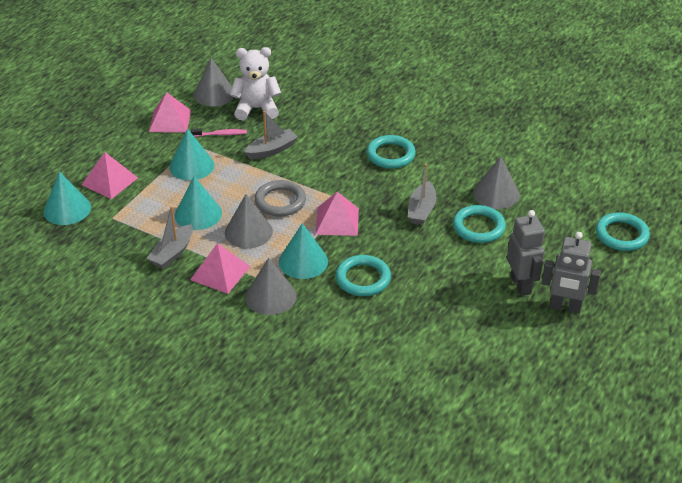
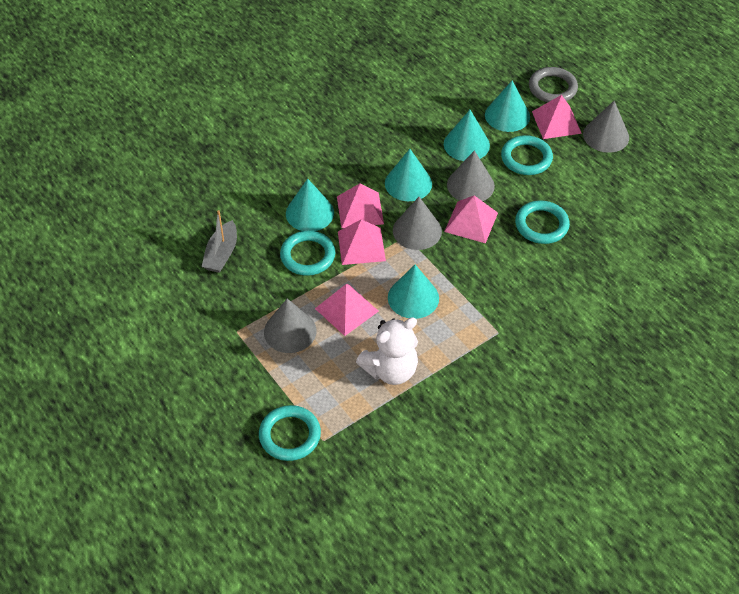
grey boat: [146,206,193,269] [244,111,298,159] [408,164,436,225] = 3 -> [202,210,237,273] = 1
grey robot: [507,210,545,296] [542,232,601,314] = 2 -> none = 0
pink pyramid: [81,152,138,199] [149,92,191,133] [190,243,250,294] [315,192,359,236] = 4 -> [315,284,379,336] [337,183,384,228] [338,220,386,265] [444,195,498,243] [532,95,582,139] = 5
pink toothbrush: [191,128,247,137] = 1 -> none = 0
turquoise cone: [43,171,91,225] [169,128,214,181] [175,176,222,230] [279,223,328,279] = 4 -> [286,179,334,231] [385,149,432,201] [388,265,439,319] [444,110,490,161] [485,81,530,132] = 5

